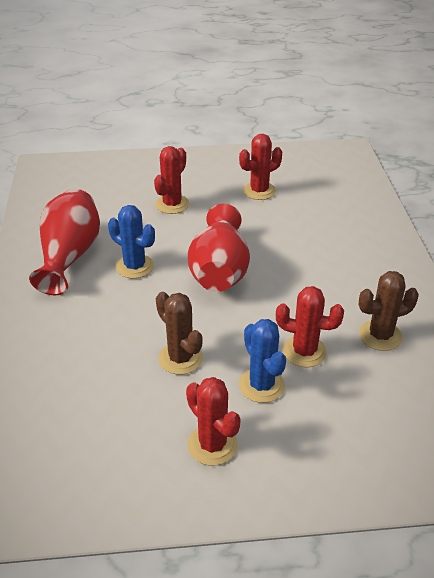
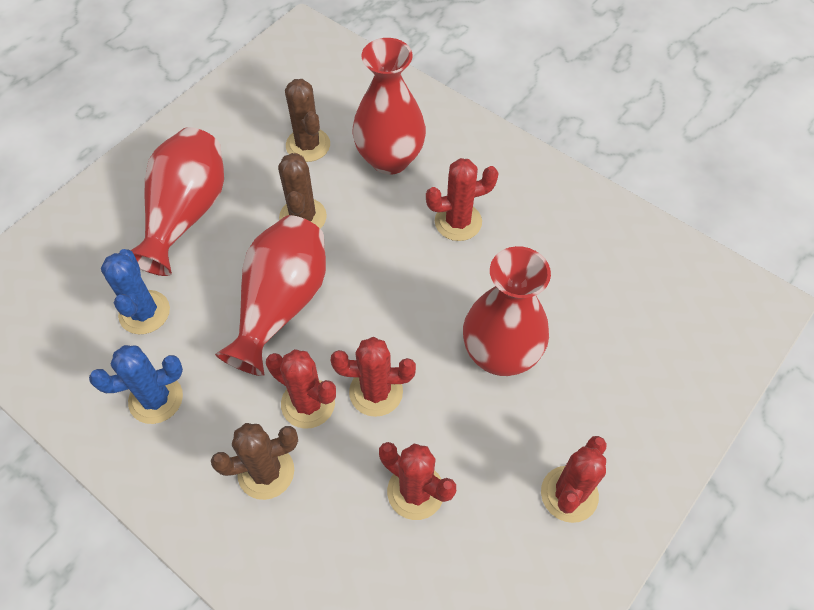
brown cactus: [156,292,203,375] [359,271,419,351] = 2 -> [211,423,298,500] [278,153,327,229] [285,79,330,162] = 3
red cactus: [154,146,189,214] [186,377,241,466] [239,134,282,200] [276,286,344,367] = 4 -> [266,349,336,429] [331,337,416,417] [379,442,456,520] [426,158,499,241] [541,436,607,523] = 5
red vase: [29,189,100,295] [188,204,250,292] = 2 -> [130,127,224,276] [215,215,326,376] [352,38,426,175] [463,246,551,376] = 4

